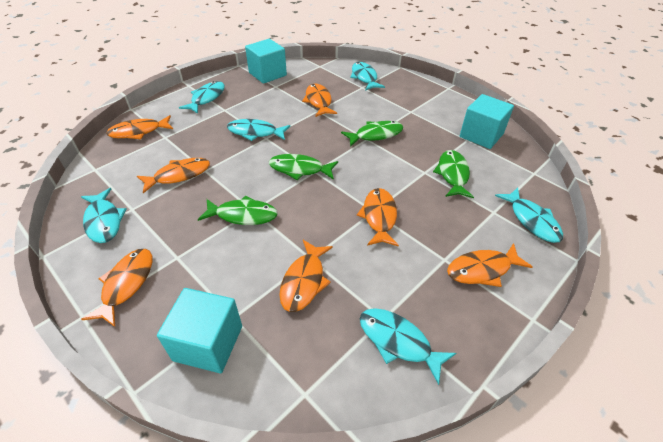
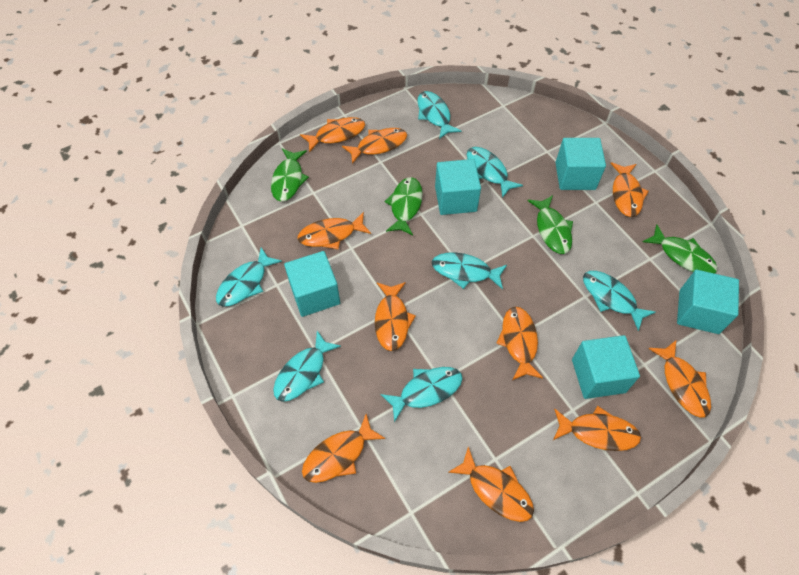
orange fish: [81,249,152,327] [106,115,173,139] [137,158,210,193] [279,240,333,312] [302,84,337,117] [357,188,399,247] [447,243,533,287] = 7 -> [297,212,371,249] [300,117,365,153] [302,414,385,483] [342,128,407,164] [375,282,416,351] [448,447,534,522] [496,307,543,380] [553,406,641,451] [610,162,649,217] [649,340,711,417] = 10
turquoise cube: [157,288,242,373] [245,39,287,84] [460,94,514,149] = 3 -> [284,251,340,317] [435,159,481,215] [555,138,606,190] [572,335,640,399] [677,270,739,334] = 5
turquoise fish: [81,188,127,243] [179,81,225,114] [227,119,291,141] [350,62,385,91] [360,308,456,385] [495,188,563,243] = 6 -> [216,247,282,307] [273,331,341,402] [381,367,463,422] [417,91,462,139] [432,252,507,289] [467,147,523,198] [583,271,656,331] = 7

